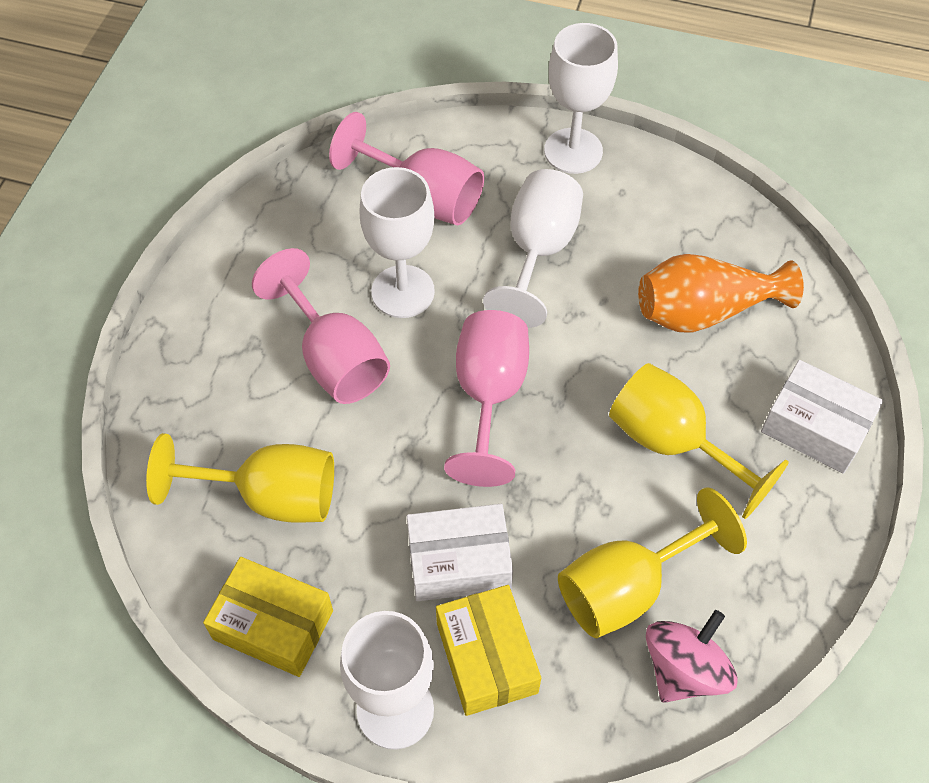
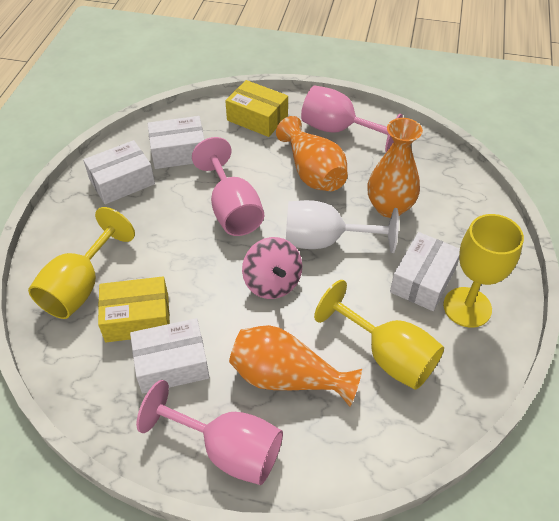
orange vase: [638,254,804,333] = 1 -> [229,325,362,407] [276,116,348,191] [367,118,423,218] = 3
white box: [407,504,513,601] [761,360,883,474] = 2 -> [83,140,155,204] [130,318,209,394] [148,116,204,169] [390,232,460,311] = 4
white goblet: [340,611,434,750] [360,167,435,318] [483,169,583,328] [544,23,618,174] = 4 -> [286,200,399,253] = 1

